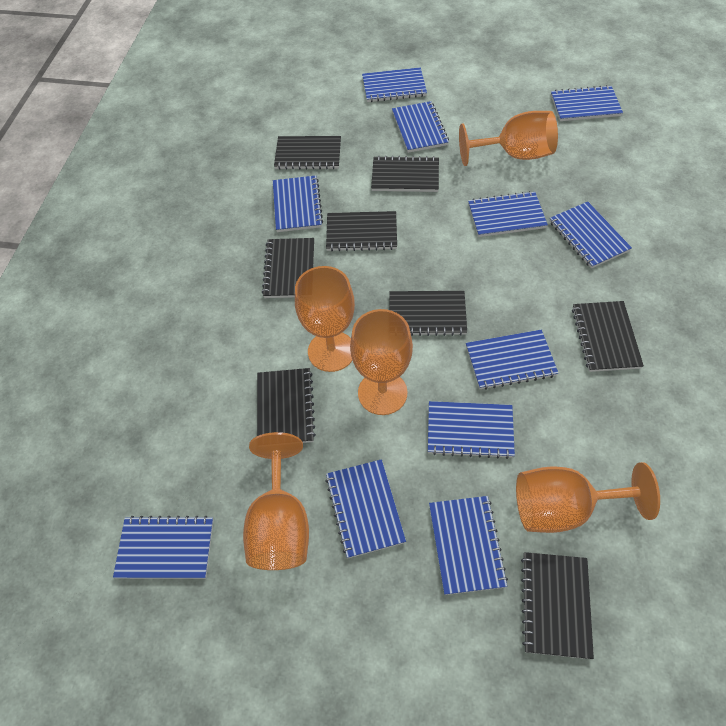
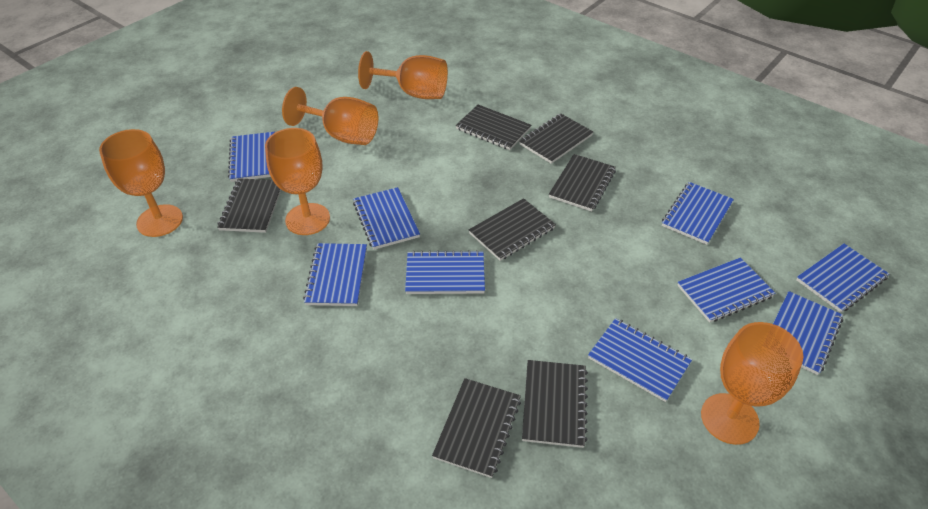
black notebook: [257,368,316,443] [262,238,314,298] [274,136,341,170] [326,211,397,252] [371,156,439,192] [389,291,467,336] [521,552,594,659] [572,301,644,372] = 8 -> [217,178,281,233] [432,378,521,478] [456,105,531,150] [469,198,556,261] [519,114,593,164] [522,360,588,448] [549,154,616,212] = 7
blue notebook: [113,516,214,579] [273,175,323,232] [325,459,406,558] [362,67,427,102] [392,101,449,153] [428,401,515,459] [429,496,508,595] [466,330,558,390] [468,191,548,237] [550,202,632,269] [551,85,623,121] = 11 -> [228,132,275,182] [303,243,367,306] [353,187,420,250] [405,250,485,294] [588,318,692,402] [662,182,734,245] [677,257,775,323] [773,291,843,375] [796,244,889,313] = 9

